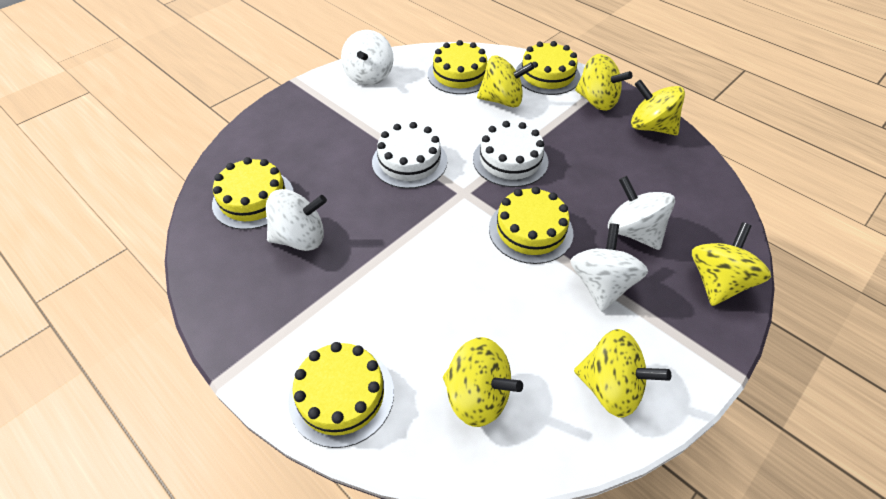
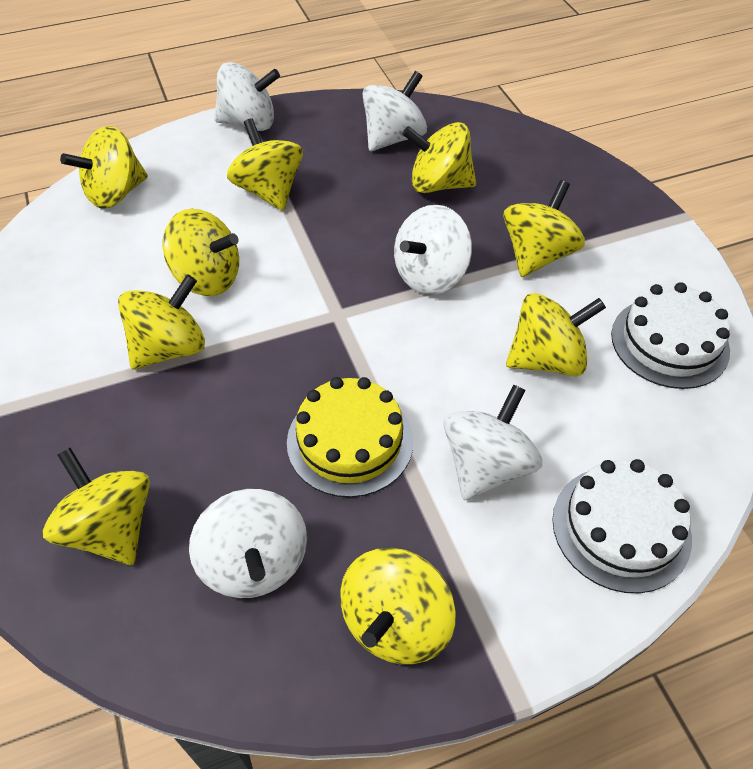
white spinning top: [266,189,327,251] [341,30,394,86] [570,223,648,312] [608,176,675,250] = 4 -> [189,489,307,598] [214,62,280,131] [363,71,427,151] [394,205,472,295] [444,385,542,500] = 5
yellow cake: [212,157,294,230] [288,342,394,448] [428,40,487,94] [489,187,574,264] [516,41,580,95] = 5 -> [287,377,414,497] = 1
yellow spinning top: [443,337,523,427] [477,55,534,107] [574,329,671,418] [575,54,632,111] [631,80,685,136] [692,223,771,306] = 6 -> [43,448,150,565] [60,126,148,209] [118,274,205,370] [163,209,239,296] [227,118,303,211] [340,548,455,664] [402,122,476,193] [503,180,585,277] [506,293,606,376] = 9

